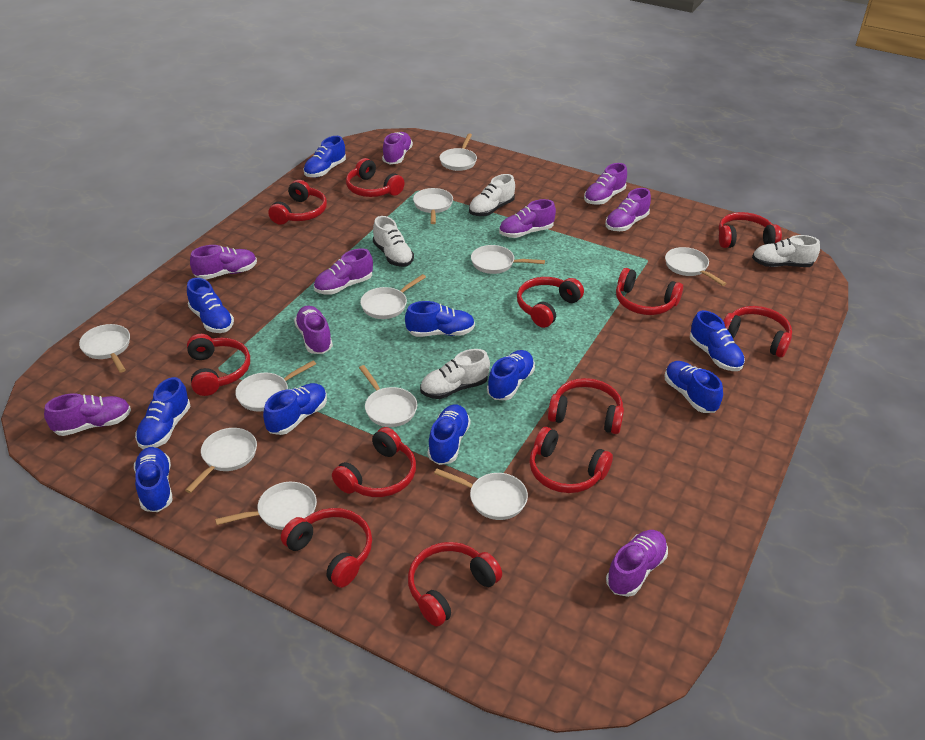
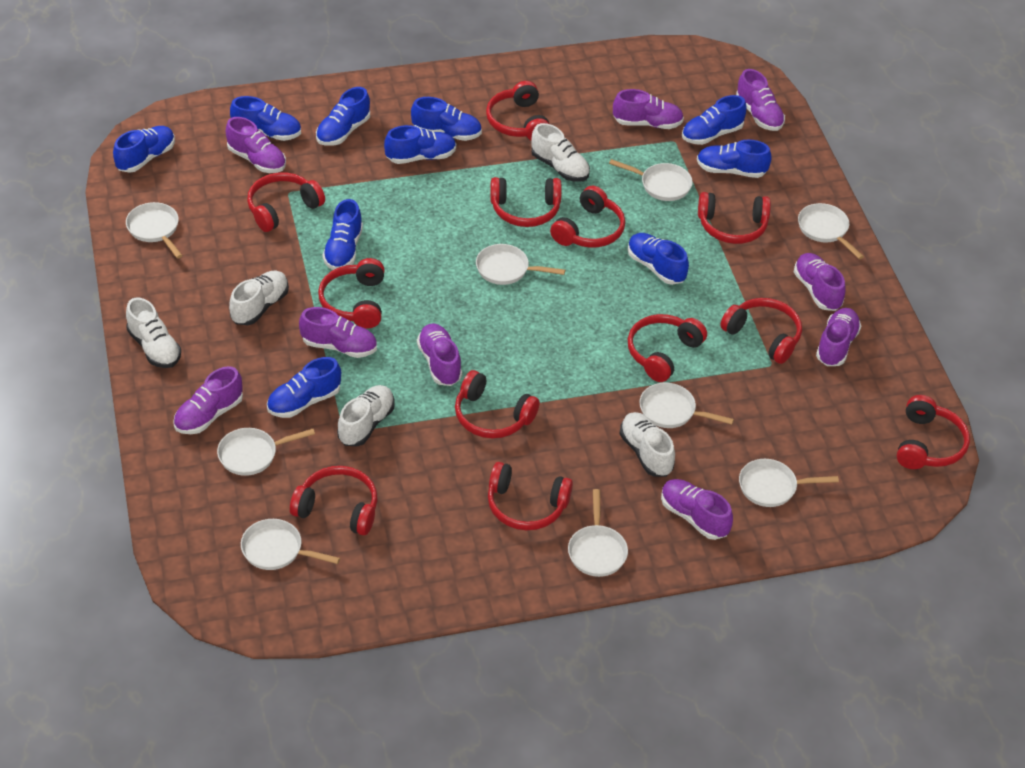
white pan: [79,324,130,373] [185,428,257,493] [215,482,317,530] [235,360,316,411] [359,365,417,427] [360,274,426,319] [413,188,453,224] [434,469,528,520] [439,134,477,171] [471,245,545,274] [665,247,727,286] = 11 -> [126,202,183,258] [217,428,315,476] [241,519,340,570] [476,244,565,285] [568,489,628,577] [609,159,693,201] [639,382,734,428] [739,459,839,507] [798,203,864,259] = 9
white shoe: [373,216,414,267] [420,349,490,399] [469,174,515,216] [752,235,820,267] = 4 -> [126,297,181,368] [229,271,289,325] [337,385,395,446] [531,123,590,182] [619,412,675,477] = 5

